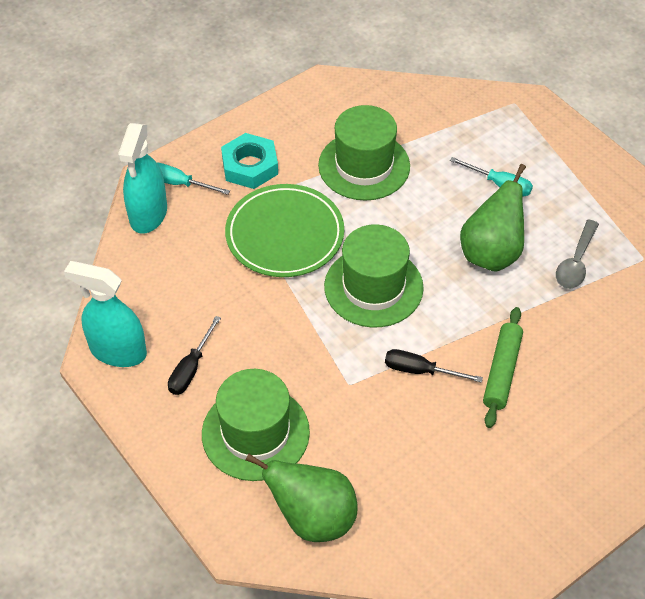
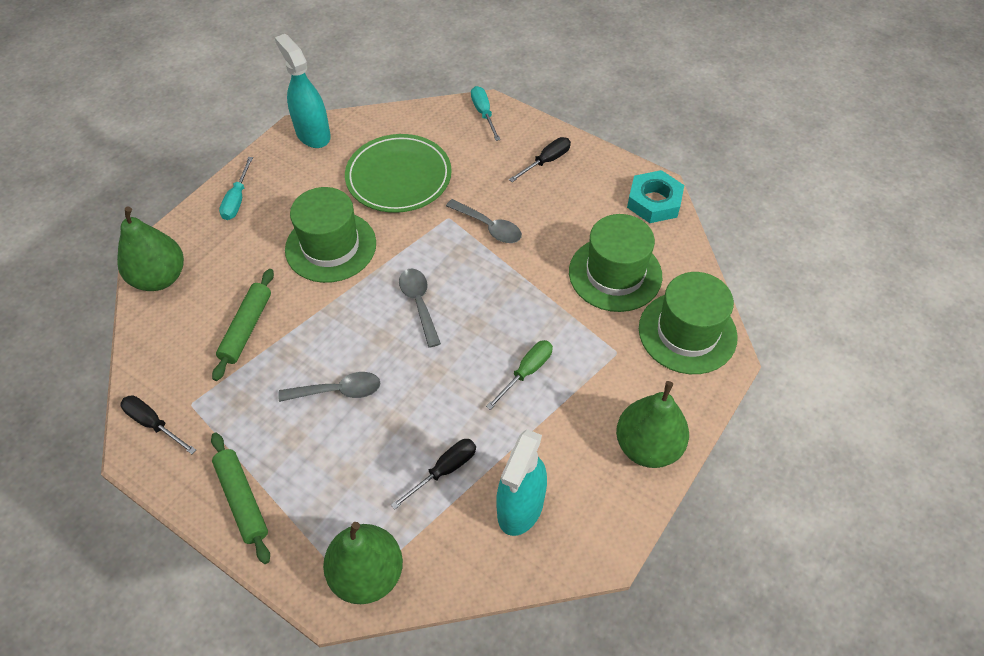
black screwdriver: [168,316,221,395] [385,349,483,383] = 2 -> [121,395,196,454] [391,439,476,510] [509,137,571,182] = 3
green pear: [246,454,358,542] [460,164,526,272] = 2 -> [117,206,184,291] [323,522,403,604] [616,381,689,468] = 3
green rolling pin: [483,307,523,428] = 1 -> [211,433,270,564] [212,269,274,381] = 2
green screwdriver: none = 0 -> [486,340,553,410] = 1
grey spoon: [556,219,599,289] = 1 -> [278,372,380,402] [399,269,441,348] [446,199,522,243] = 3

